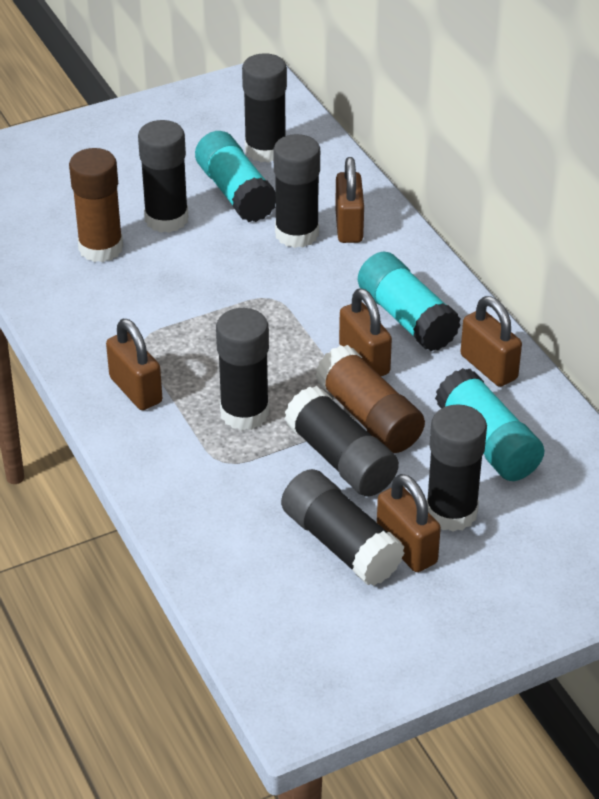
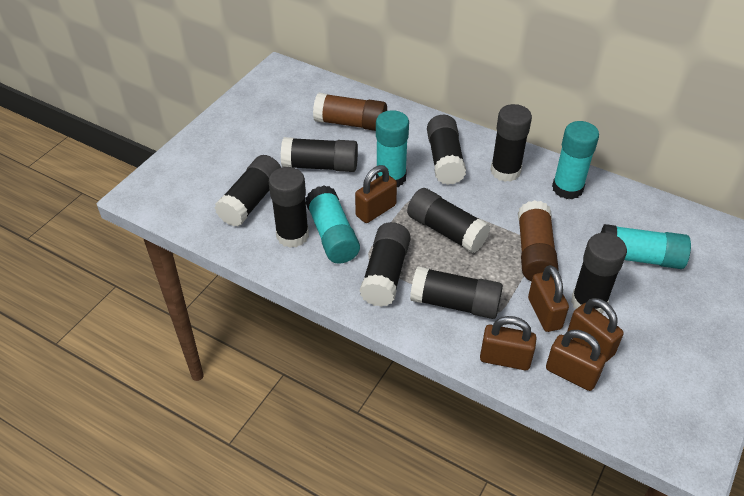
black glue stick: [138,120,188,233] [216,308,269,430] [242,53,287,162] [273,134,320,248] [281,469,405,586] [284,386,399,497] [426,405,487,532] = 7 -> [214,155,281,226] [269,167,309,248] [281,137,358,172] [360,222,411,307] [407,188,491,253] [410,266,503,319] [427,115,466,185] [490,104,532,182] [571,233,627,314] = 9
turquoise glue stick: [195,131,276,222] [358,252,461,351] [435,368,544,481] = 3 -> [306,186,360,264] [376,110,409,187] [552,121,599,200] [601,224,691,269] = 4

